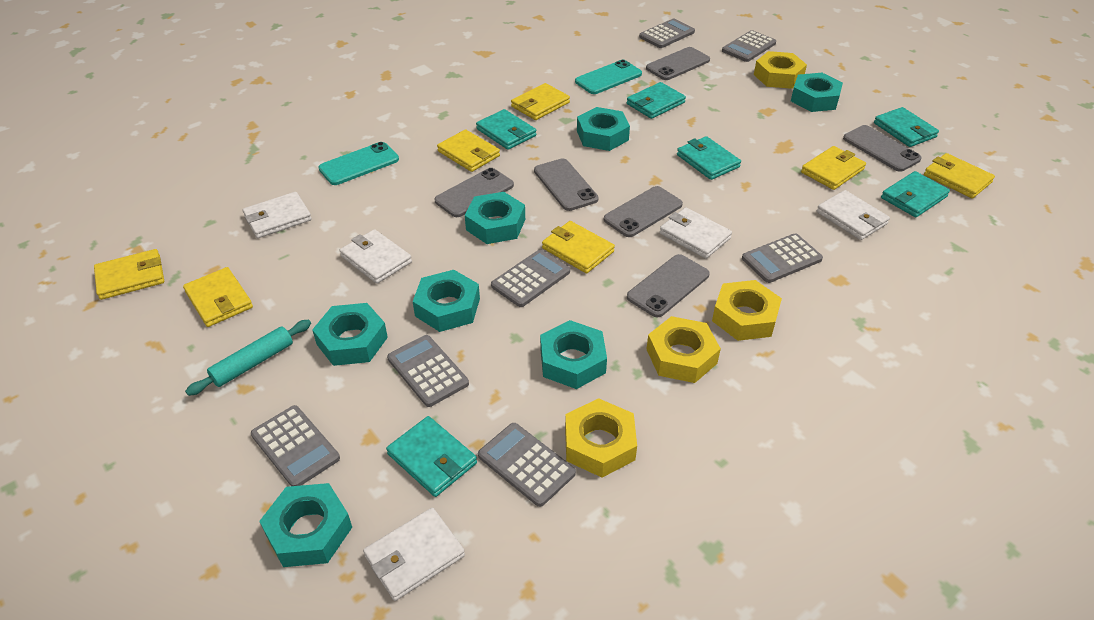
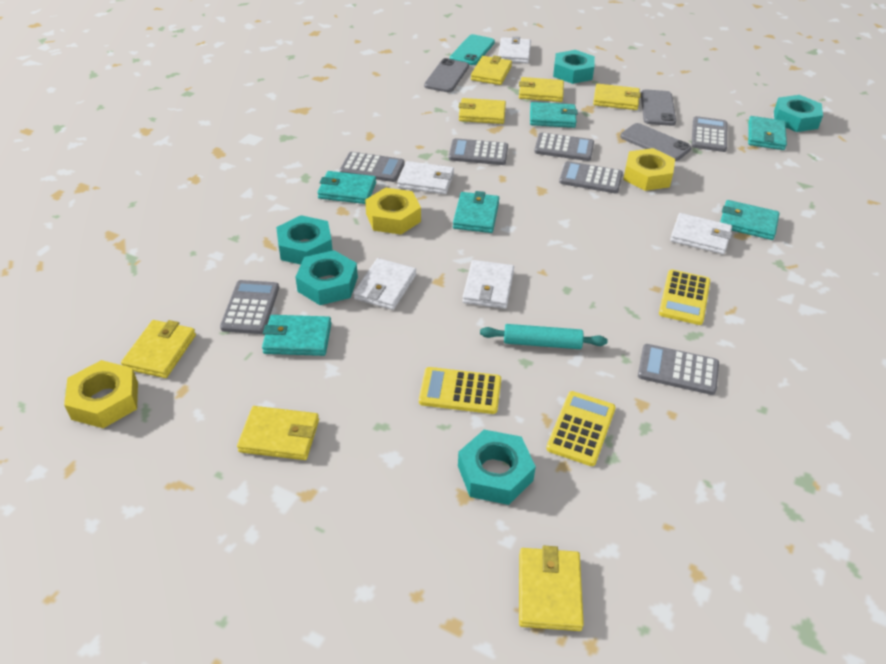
grey phone: [434,168,514,217] [534,158,599,211] [604,186,683,237] [627,254,710,318] [646,47,710,80] [843,125,922,172] = 6 -> [424,58,469,92] [620,123,692,161] [641,89,676,126] = 3
turquoise nut: [259,483,352,567] [312,303,388,366] [413,270,480,332] [465,192,525,244] [540,320,607,389] [577,107,630,151] [791,73,843,112] = 7 -> [276,215,333,265] [296,250,358,305] [458,430,536,505] [553,50,595,84] [774,95,823,132] = 5
turquoise phone: [318,142,399,185] [575,60,642,94] = 2 -> [450,34,495,65] = 1
yellow calculator: none = 0 -> [419,367,501,414] [546,391,616,466] [659,270,710,325] = 3
yellow nut: [565,398,637,478] [646,316,721,383] [712,280,782,341] [754,51,807,89] = 4 -> [64,360,138,428] [365,188,421,235] [623,148,675,191] = 3

